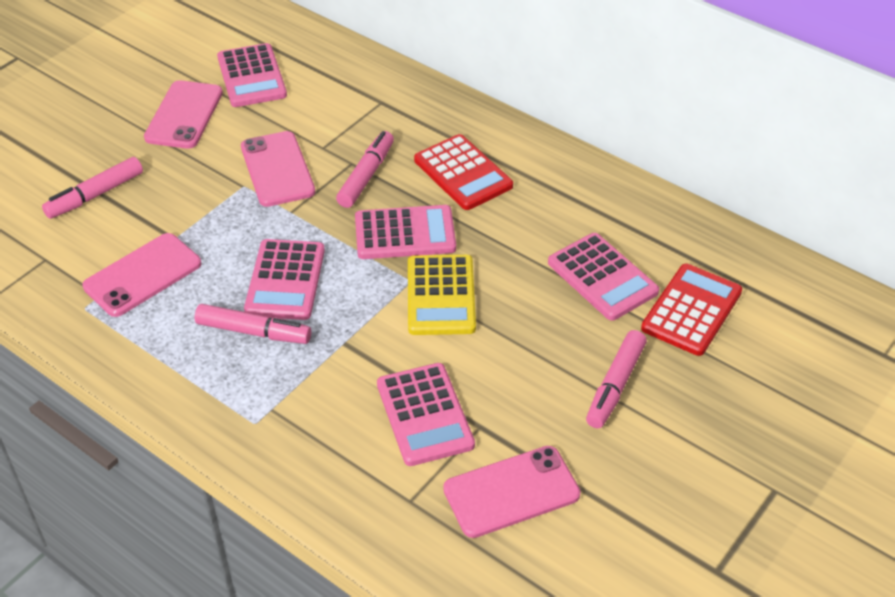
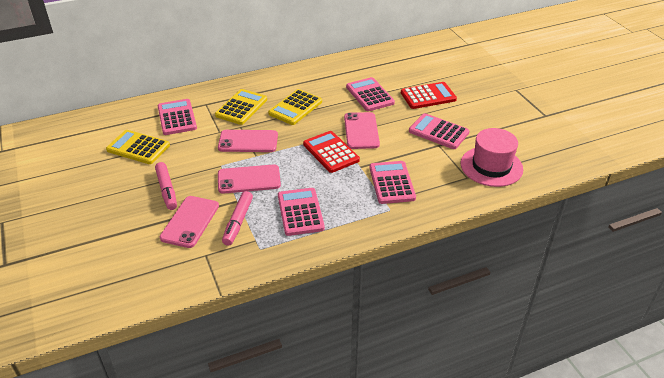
pink hat: none = 0 -> [461,128,523,187] = 1
pink marker: [42,157,143,219] [195,304,311,344] [336,131,394,208] [586,330,647,428] = 4 -> [155,162,177,210] [222,191,253,246] = 2
yellow calculator: [408,255,476,335] = 1 -> [106,130,170,164] [215,89,267,125] [268,89,322,125] = 3

